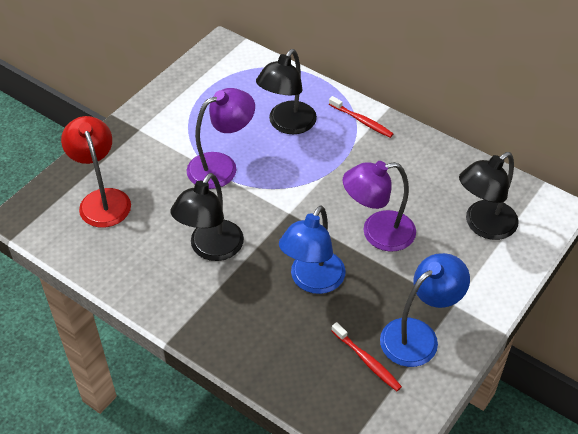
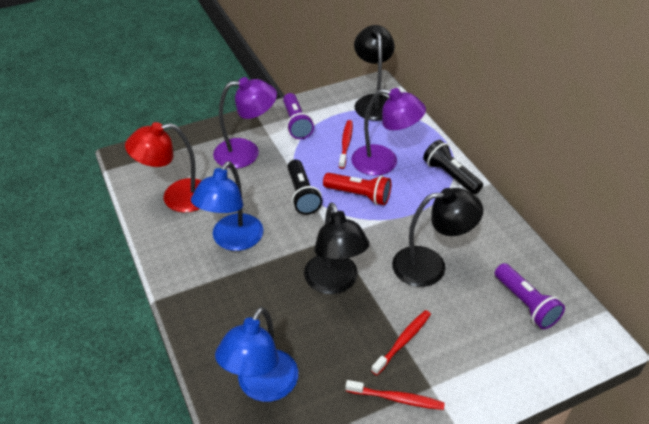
black flashlight: none = 0 -> [288,159,322,215] [423,140,483,194] = 2
purple flashlight: none = 0 -> [283,93,314,139] [495,263,565,329] = 2
red flashlight: none = 0 -> [323,173,391,205] = 1
red toothbrush: [329,96,393,138] [332,322,402,391] = 2 -> [339,120,353,169] [345,380,445,410] [371,310,431,375] = 3

